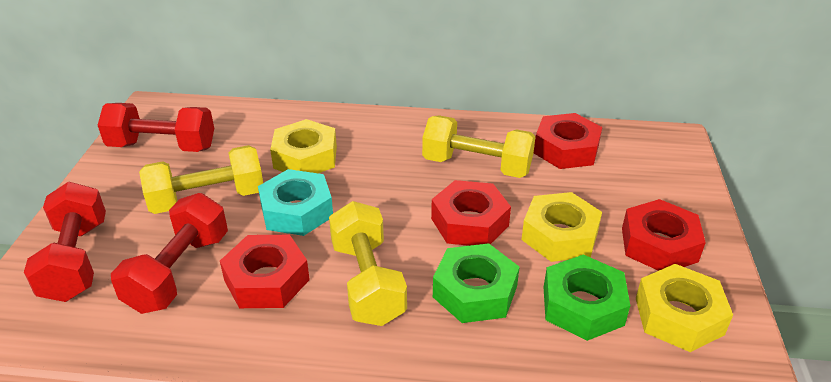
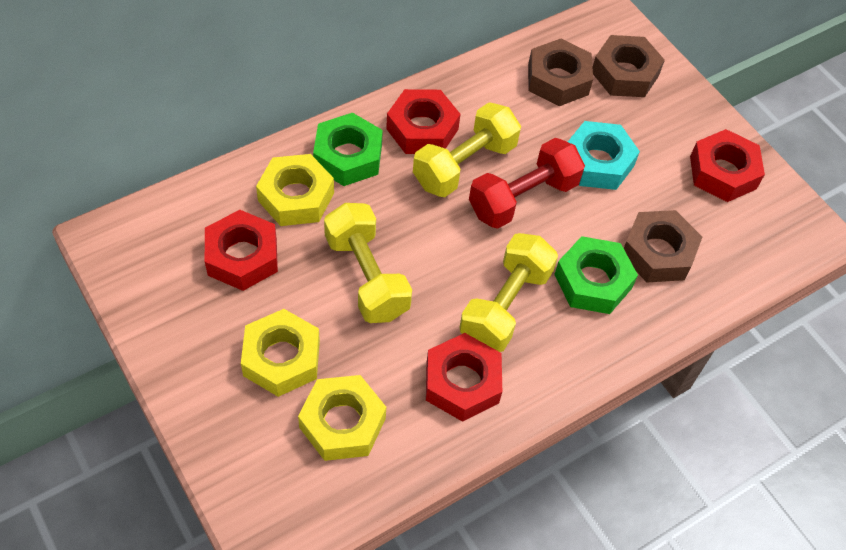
brown nut: none = 0 -> [528,39,593,106] [593,35,665,97] [624,210,702,282] = 3
red dumbbell: [24,182,106,302] [98,103,214,152] [111,193,228,314] = 3 -> [469,138,585,229] = 1

